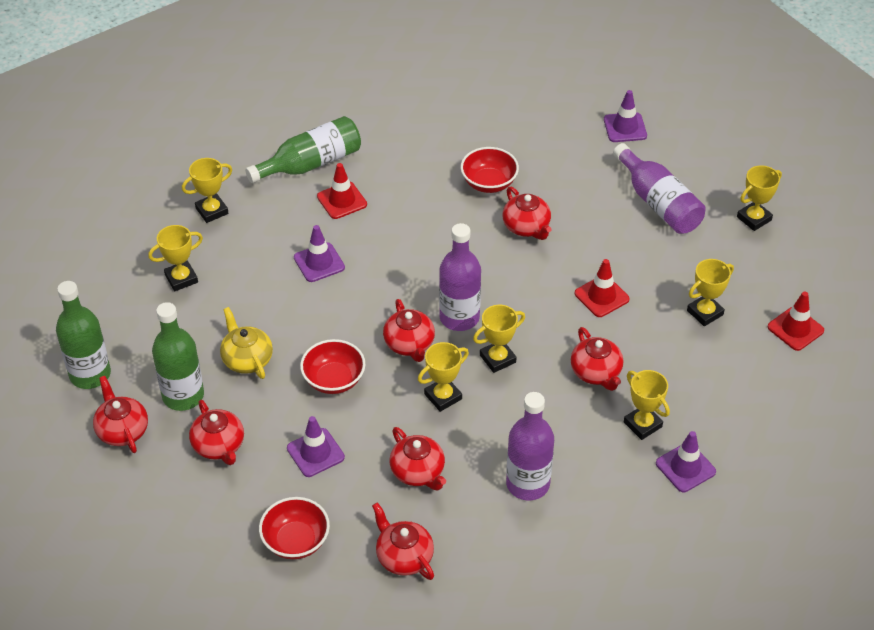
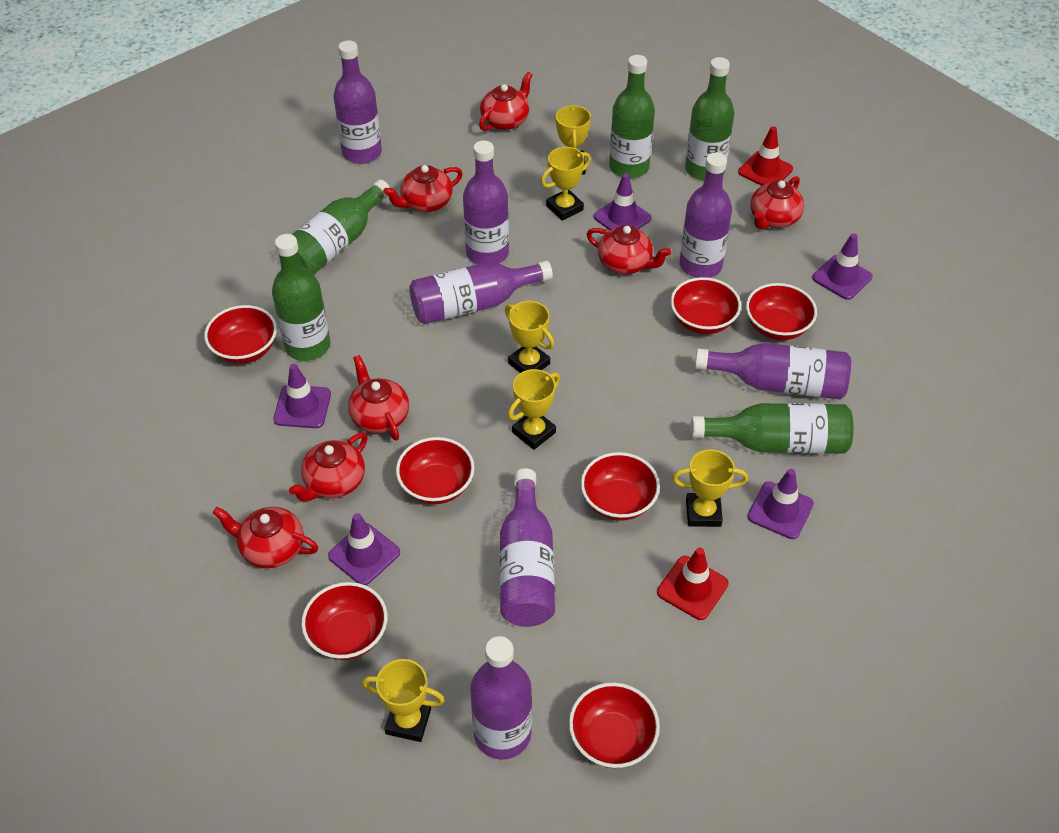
green bottle: [56,281,111,389] [152,302,204,411] [245,116,361,183] = 3 -> [272,234,330,361] [292,180,390,275] [609,55,655,179] [685,57,734,181] [691,403,854,454] = 5
purple bottle: [439,223,481,331] [506,392,554,500] [613,143,706,234] = 3 -> [334,40,382,164] [409,261,553,324] [463,140,509,264] [470,636,532,760] [500,468,555,626] [679,153,732,278] [695,343,851,399] = 7
purple traffic cone: [287,416,345,477] [294,225,345,282] [604,90,647,142] [656,431,716,492] = 4 -> [273,364,331,428] [328,513,400,585] [594,173,651,230] [748,469,814,539] [812,234,873,300] = 5
red bowl: [259,497,330,559] [300,339,365,394] [460,147,519,193] = 3 -> [204,305,277,364] [301,582,388,660] [396,437,474,504] [569,682,660,768] [581,452,660,521] [671,277,741,334] [746,283,817,340] = 7
red traffic cone: [317,163,367,219] [575,259,630,317] [768,292,824,351] = 3 -> [657,548,729,620] [738,126,793,186] = 2
yellow teapot: [220,307,273,379] = 1 -> none = 0
yellow trophy: [148,225,203,291] [182,158,232,223] [418,342,469,412] [473,305,525,373] [624,370,670,440] [687,259,734,326] [737,165,782,231] = 7 -> [362,659,445,742] [505,301,554,373] [508,369,560,450] [541,147,591,221] [556,105,591,174] [672,449,748,527] = 6

